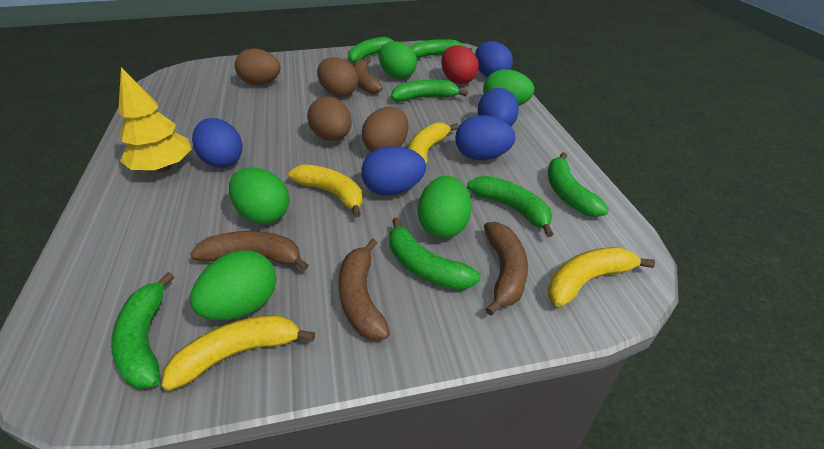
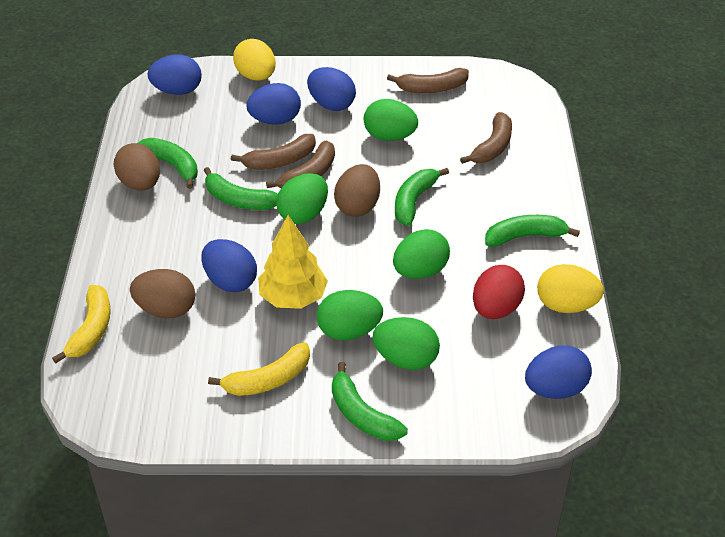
brown egg: [235,49,280,85] [307,96,352,141] [317,57,358,97] [362,107,409,152] = 4 -> [114,143,160,190] [130,269,195,319] [334,164,380,217] = 3
green banana: [111,272,174,389] [348,37,402,63] [389,217,481,290] [391,80,468,102] [410,39,472,58] [467,176,554,237] [548,152,609,217] = 7 -> [138,138,198,189] [204,167,278,210] [332,362,408,441] [395,168,449,226] [485,215,580,247] = 5
yellow banana: [161,315,315,391] [288,164,363,218] [408,123,459,164] [548,247,655,307] = 4 -> [52,285,111,363] [208,342,310,396] = 2
yellow egg: none = 0 -> [233,39,276,81] [537,264,604,313] = 2

